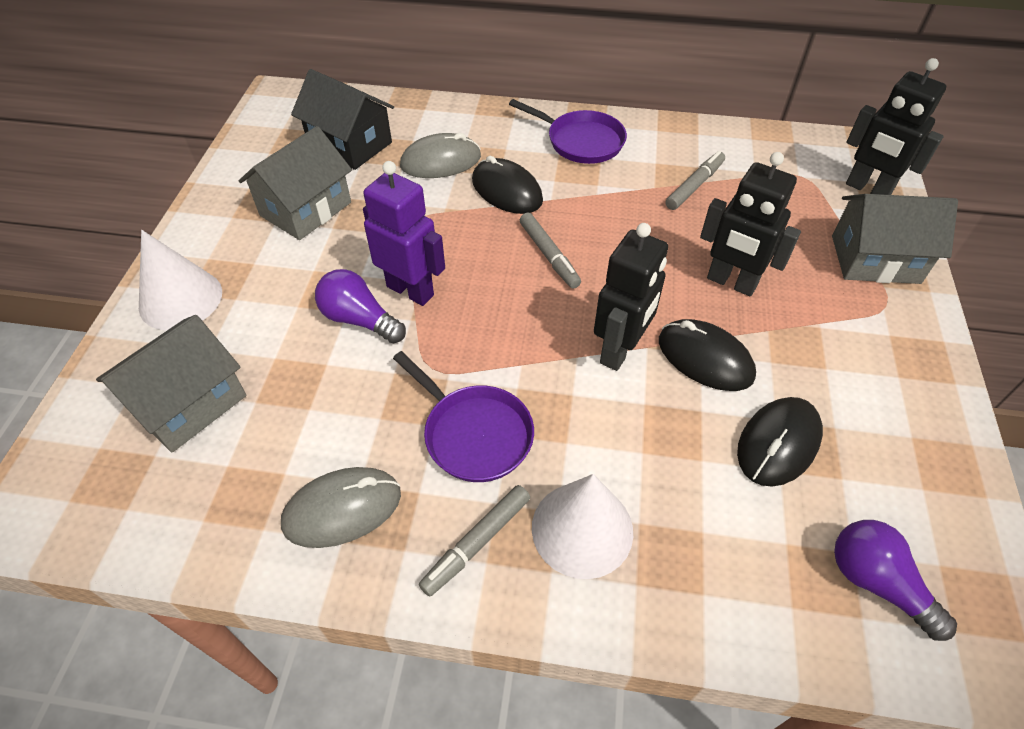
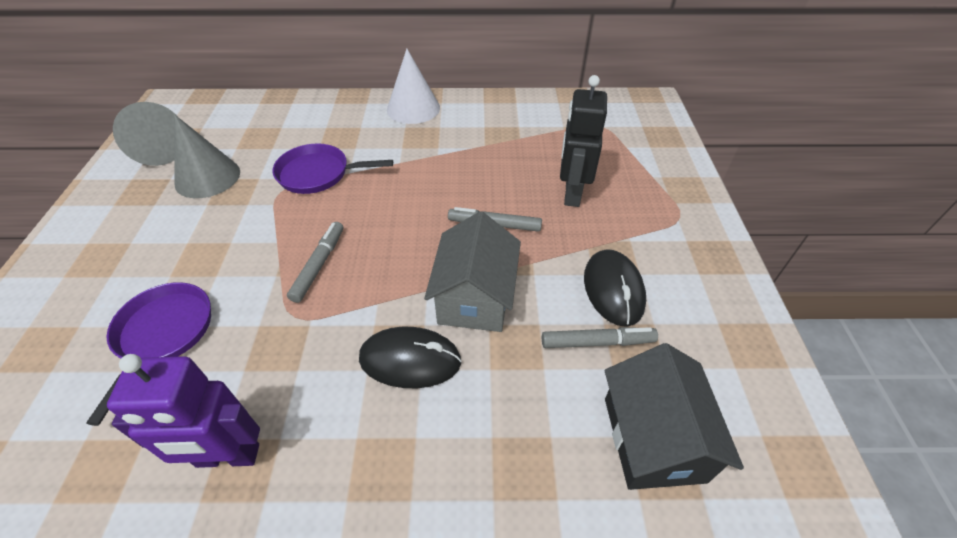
black mouse: [472,156,543,214] [659,319,756,391] [737,397,823,487] = 3 -> [359,327,462,388] [584,249,646,327] = 2
black robot: [594,223,668,371] [700,152,801,296] [846,58,947,195] = 3 -> [560,75,607,207] = 1
grey cone: none = 0 -> [113,102,178,166] [174,115,240,198] = 2
grey house: [96,315,246,453] [239,126,352,240] [832,194,958,284] = 3 -> [424,211,521,332] = 1
grey mouse: [281,467,401,548] [400,133,481,178] = 2 -> none = 0
purple light bulb: [315,269,406,343] [834,520,957,641] = 2 -> none = 0
white cone: [139,230,222,330] [532,474,633,579] = 2 -> [387,49,440,124] = 1

